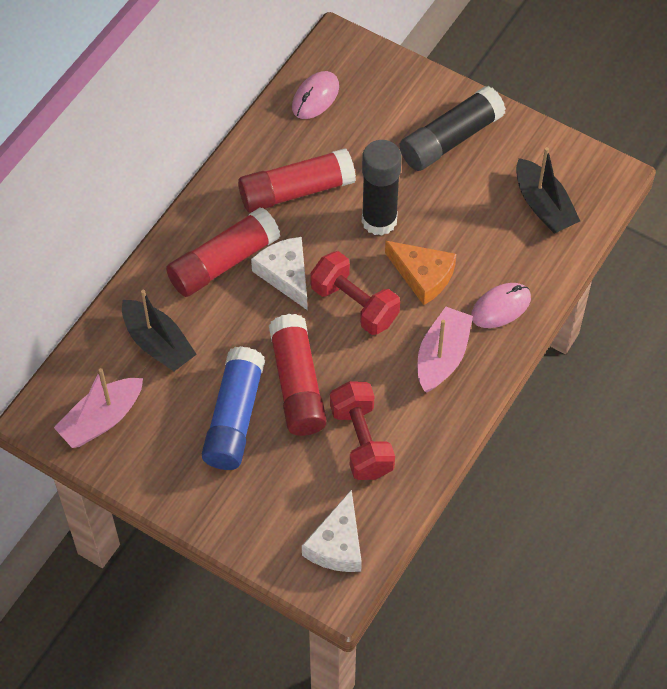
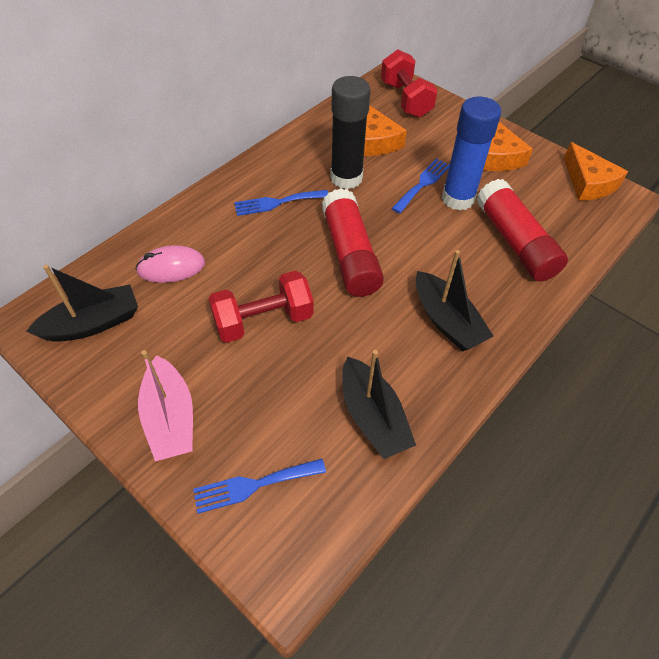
black boat: [122,290,197,371] [516,147,580,234] = 2 -> [26,265,138,342] [342,350,416,459] [416,250,493,351] = 3
black glue stick: [362,140,402,236] [399,86,506,171] = 2 -> [330,76,371,189] = 1
blue fork: none = 0 -> [193,459,326,514] [234,190,328,216] [391,158,450,213] = 3
orange cheese: [385,241,457,305] = 1 -> [364,105,407,156] [483,122,533,171] [564,142,628,201] = 3
pink boat: [54,368,143,448] [418,307,473,393] = 2 -> [138,350,193,462] = 1
pink mouse: [292,71,339,119] [471,283,531,328] = 2 -> [135,245,206,283] = 1
red glue stick: [166,207,280,297] [238,148,356,213] [269,314,327,436] = 3 -> [321,188,384,297] [476,179,568,282] = 2
white cheese: [251,237,308,310] [302,489,362,572] = 2 -> none = 0

